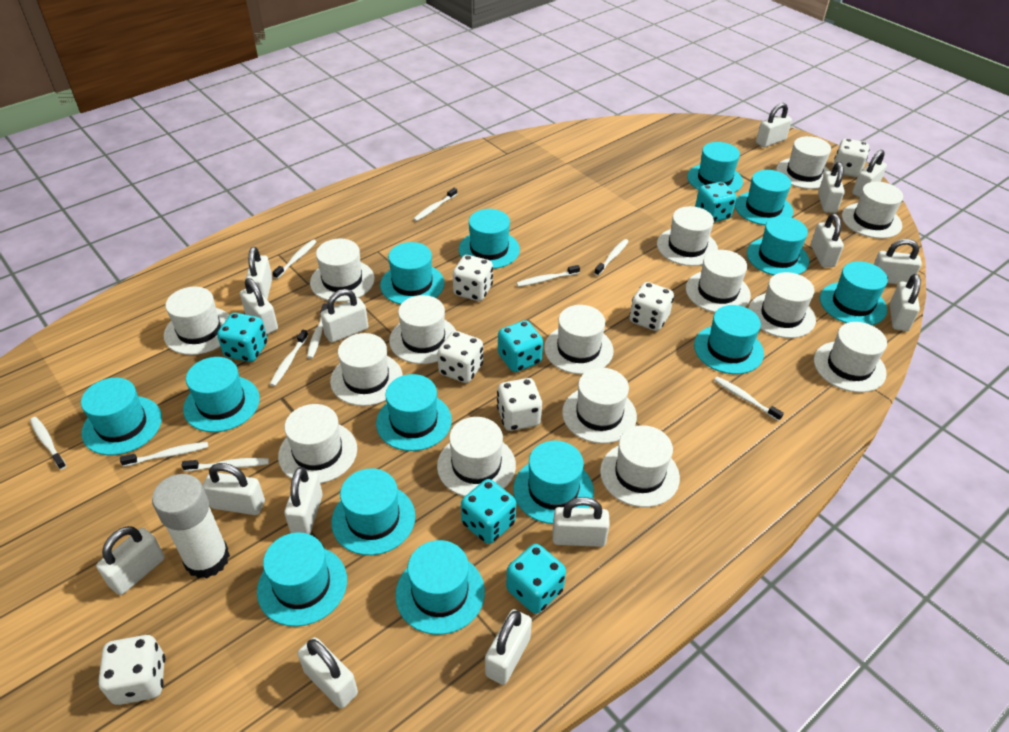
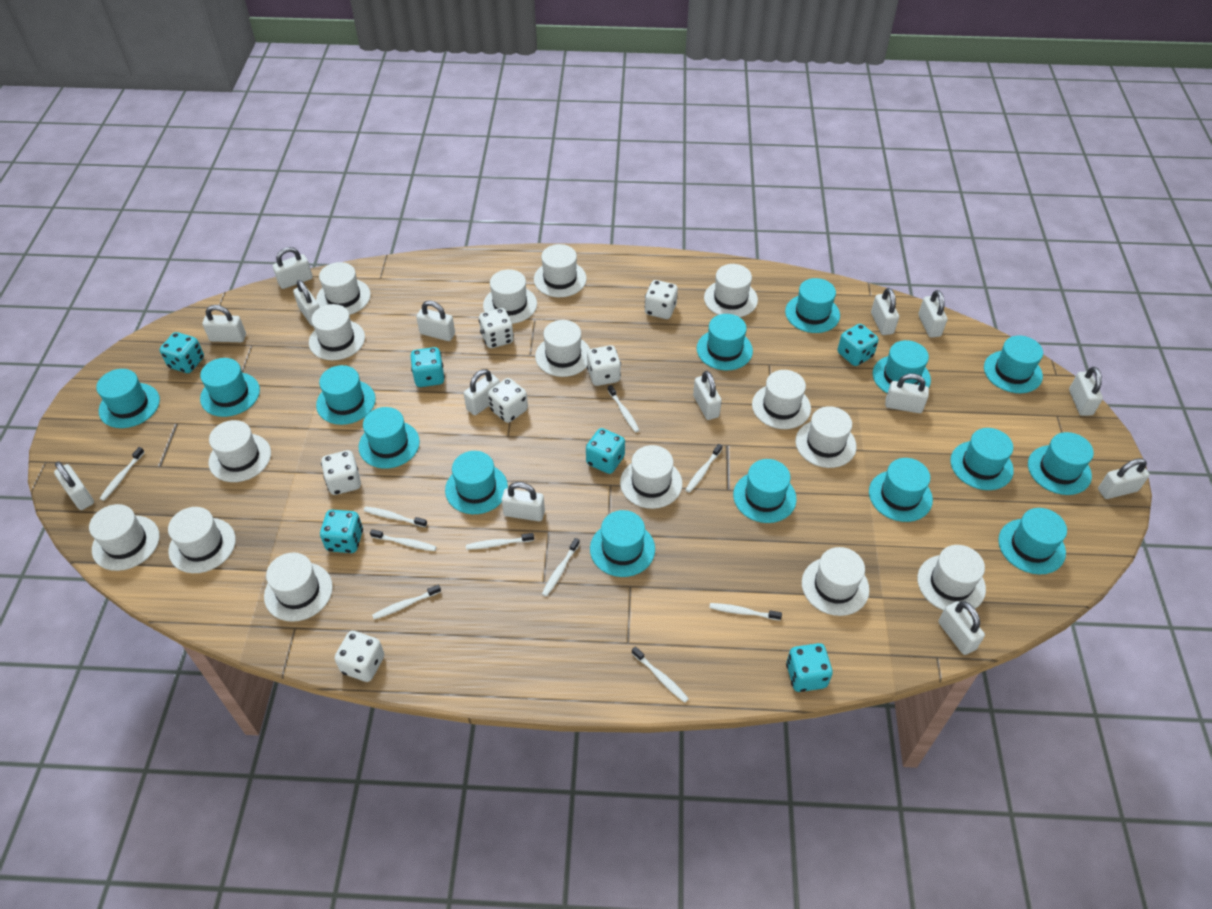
turquoise dice: [217,313,267,362] [461,479,516,544] [498,320,543,372] [506,544,566,614] [695,182,736,222] = 5 -> [160,332,204,373] [320,510,363,553] [411,347,445,387] [586,428,625,474] [786,643,833,692] [838,324,879,366] = 6
turquoise hat: [81,378,162,455] [183,357,260,432] [257,532,347,627] [331,468,415,555] [376,374,452,451] [380,242,445,305] [395,540,485,635] [459,209,520,269] [513,441,594,524] [687,142,743,193] [694,305,764,374] [735,170,793,225] [747,216,809,275] [820,261,888,325] = 14 -> [96,369,160,428] [200,358,260,417] [316,365,376,425] [358,407,420,468] [445,451,508,514] [590,510,655,577] [697,314,753,370] [733,459,797,523] [785,278,840,333] [869,458,933,522] [873,340,931,393] [950,428,1014,490] [984,335,1043,393] [998,508,1067,575] [1028,432,1094,495] = 15
white glue stick: [152,474,230,579] = 1 -> none = 0
white padlock: [96,526,165,595] [203,463,265,515] [240,278,278,335] [245,247,273,299] [284,467,323,534] [297,637,358,709] [321,289,368,343] [485,609,532,685] [553,497,610,547] [756,103,792,148] [811,213,844,267] [818,162,845,213] [852,150,887,197] [873,239,922,284] [890,274,921,331] = 15 -> [54,461,94,510] [202,305,246,342] [273,247,313,289] [293,280,320,326] [416,301,455,341] [464,369,500,415] [502,482,545,521] [693,371,722,420] [871,288,899,335] [885,373,929,413] [918,290,947,338] [938,601,985,655] [1069,367,1103,416] [1098,458,1150,499] = 14

